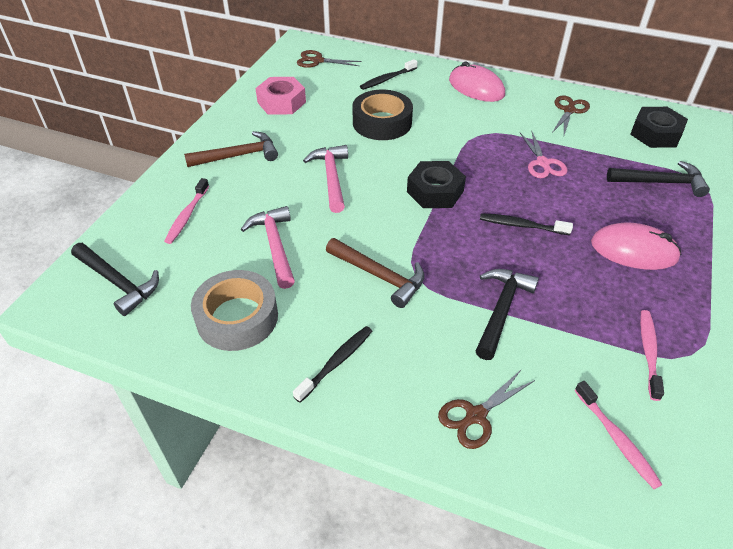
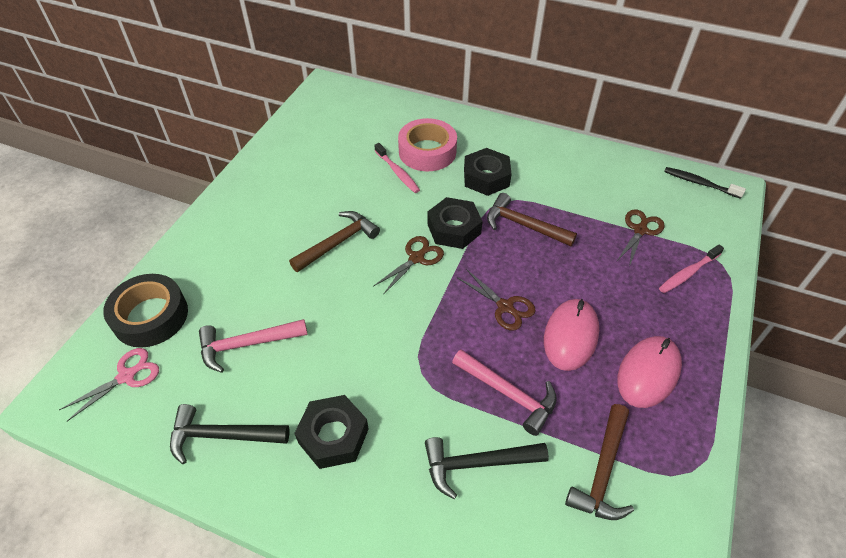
black hammer: [71,243,159,316] [476,269,539,360] [607,161,710,197] = 3 -> [170,404,290,464] [425,437,549,499] = 2
black nut: [407,161,466,208] [630,107,688,148] = 2 -> [294,395,369,469] [427,197,483,249] [464,148,512,196] = 3
black toothbrush: [293,326,372,403] [360,59,417,90] [480,213,573,235] = 3 -> [664,167,746,199] = 1
brown hammer: [184,131,278,167] [326,238,425,308] = 2 -> [289,211,380,272] [487,193,577,246] [565,404,634,520] = 3
grey tape: [191,270,278,351] = 1 -> none = 0
pink nut: [255,77,306,115] = 1 -> none = 0
pink tape: none = 0 -> [398,118,457,171] = 1
pink toothbrush: [164,178,209,244] [574,381,662,489] [640,310,664,401] = 3 -> [375,143,420,193] [659,244,724,293] = 2

